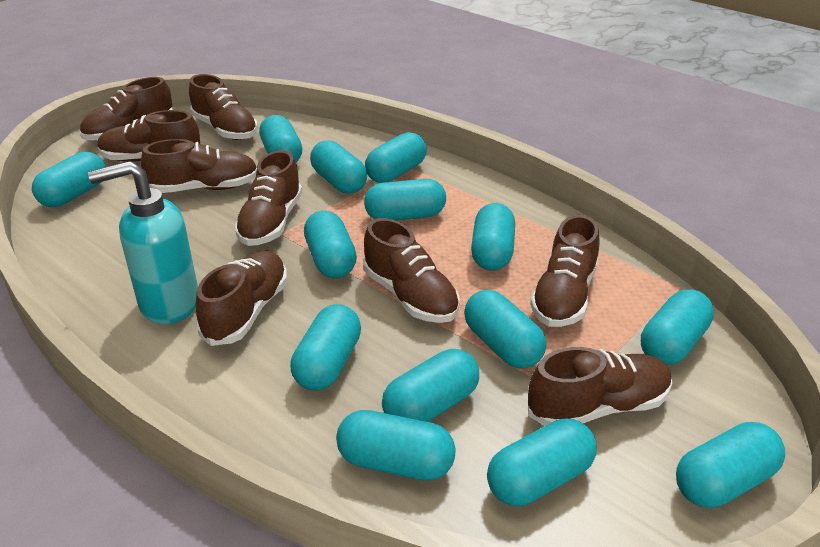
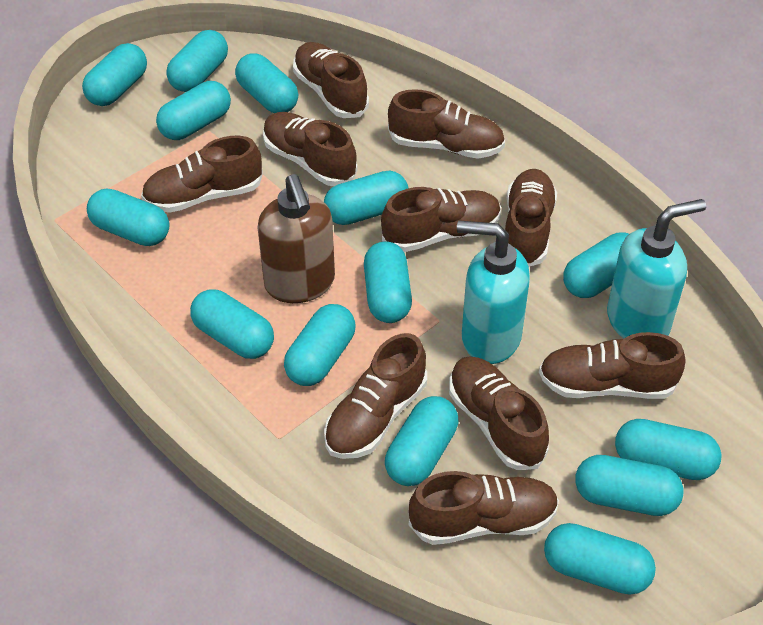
brown shoe: [80,77,173,141] [98,110,200,162] [141,139,257,193] [189,74,258,140] [196,250,287,346] [234,150,302,246] [363,218,460,323] [528,347,673,426] [530,215,600,327] = 9 -> [141,136,263,213] [263,112,357,186] [293,42,369,118] [324,333,427,459] [381,187,501,252] [388,89,505,159] [409,471,559,545] [449,356,549,470] [505,169,557,267] [539,332,685,399] = 10
brown soap dispenser: none = 0 -> [258,174,335,303] = 1
turquoise soap dispenser: [88,161,198,324] = 1 -> [457,220,530,364] [607,199,706,338] = 2

